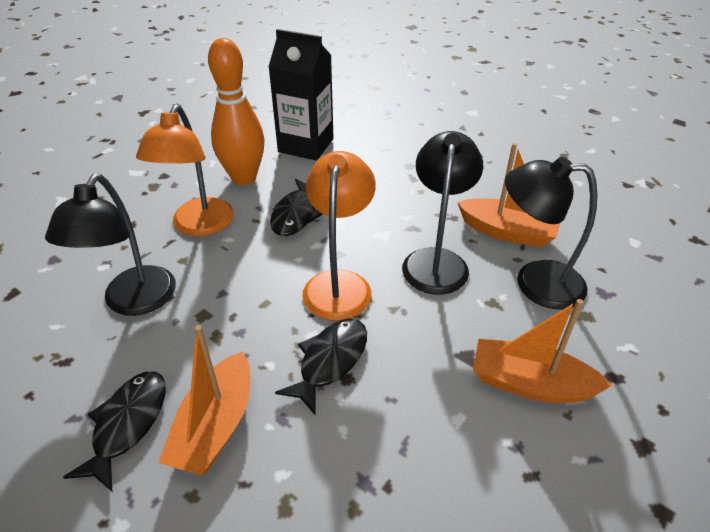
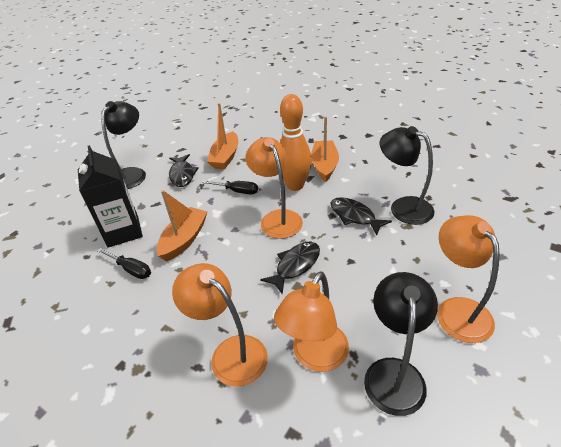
black screwdriver: none = 0 -> [97,248,151,279] [202,180,258,194] = 2
orange lamp: [136,104,234,236] [302,151,376,321] = 2 -> [172,263,268,387] [245,137,303,239] [274,271,349,372] [437,215,500,343] = 4

